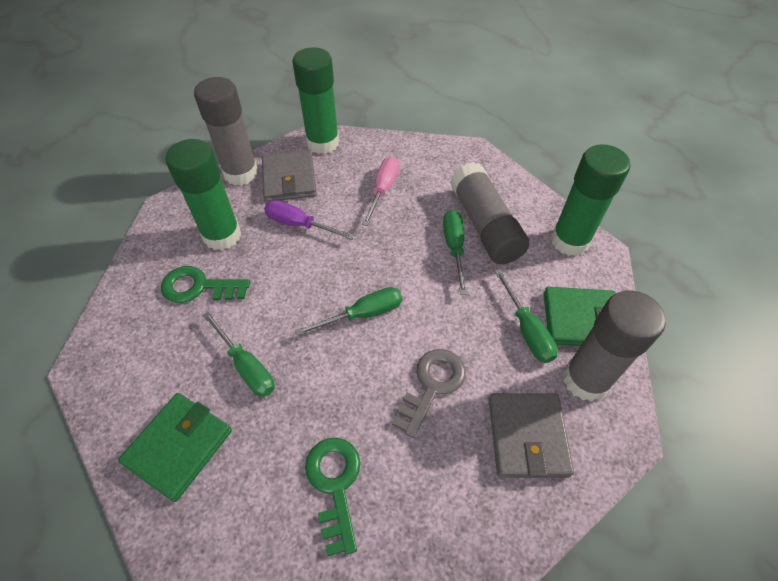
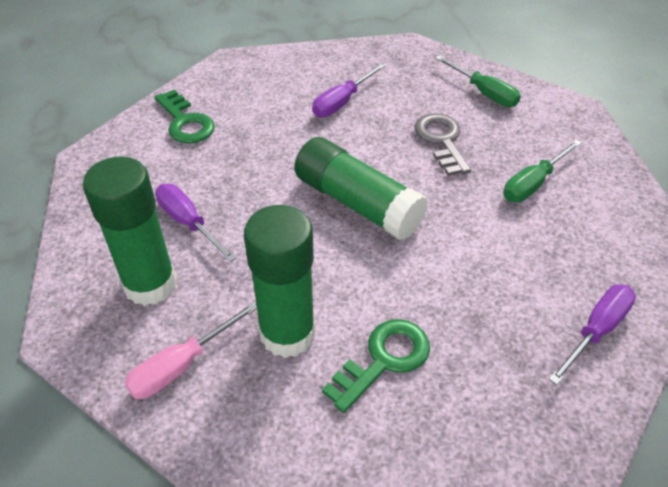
green screwdriver: [202,311,275,397] [295,287,402,336] [443,210,467,295] [494,269,558,363] = 4 -> [435,55,521,107] [503,140,582,202] = 2
green wallet: [118,393,232,502] [543,287,616,346] = 2 -> none = 0
grey glue stick: [194,77,259,186] [450,162,529,264] [563,290,666,402] = 3 -> none = 0
grey wallet: [262,150,317,202] [489,393,574,478] = 2 -> none = 0
purple screwdriver: [264,200,355,240] = 1 -> [155,184,237,262] [312,63,385,117] [549,284,636,385] = 3

